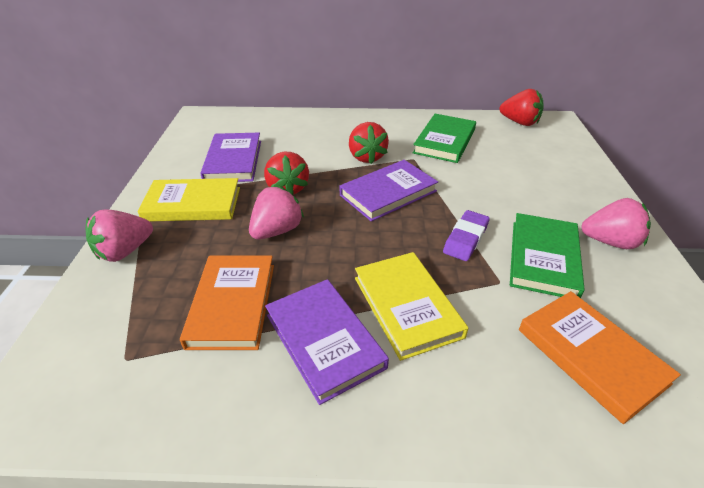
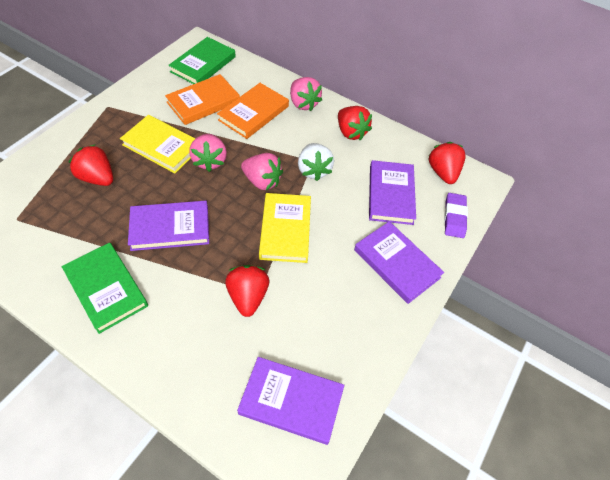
purple book: [200,133,261,182] [265,279,389,405] [340,160,438,222] = 3 -> [128,201,209,251] [237,357,344,445] [354,221,444,304] [369,160,416,225] = 4
red strawberry: [264,152,309,195] [349,122,389,164] [500,89,544,126] = 3 -> [69,144,113,186] [225,265,269,317] [338,106,372,140] [428,142,466,184] = 4
white strawberry: none = 0 -> [298,143,334,181] = 1

